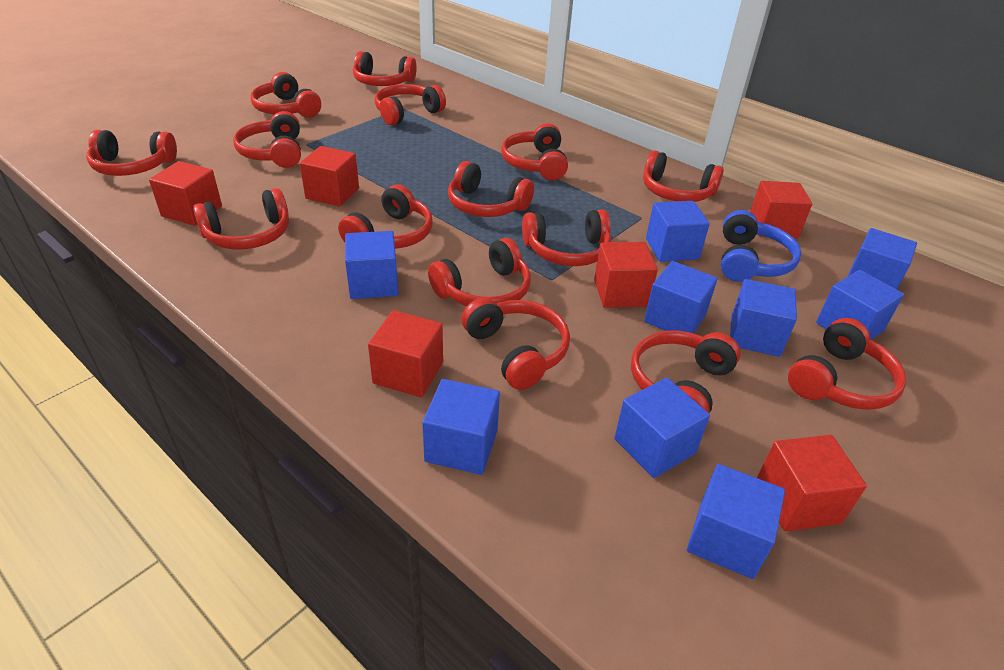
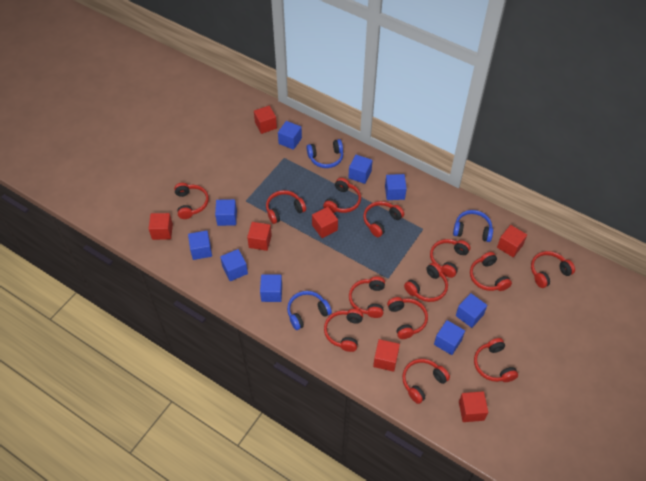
blue headphones: [721,210,801,282] = 1 -> [287,291,332,330] [307,139,343,168] [453,210,493,242] = 3
red cube: [149,161,222,226] [300,146,359,207] [368,310,443,397] [594,242,658,308] [750,181,812,238] [757,435,867,531] = 6 -> [148,213,173,240] [247,222,272,251] [254,106,277,134] [312,207,338,238] [373,339,400,372] [459,391,488,422] [497,225,527,257] = 7
red headphones: [87,130,177,176] [193,188,289,249] [233,111,301,168] [251,72,321,118] [338,184,433,249] [353,51,417,86] [375,84,446,125] [428,238,531,307] [448,161,534,217] [461,298,570,390] [501,123,568,180] [522,210,611,266] [631,330,741,413] [643,150,724,202] [788,318,906,410] = 15 -> [174,183,209,219] [266,190,306,224] [323,178,361,213] [324,309,363,352] [349,277,385,318] [363,201,404,237] [387,297,428,339] [402,359,450,404] [404,263,448,302] [430,239,470,278] [470,252,512,291] [474,338,518,382] [531,251,575,288] = 13

